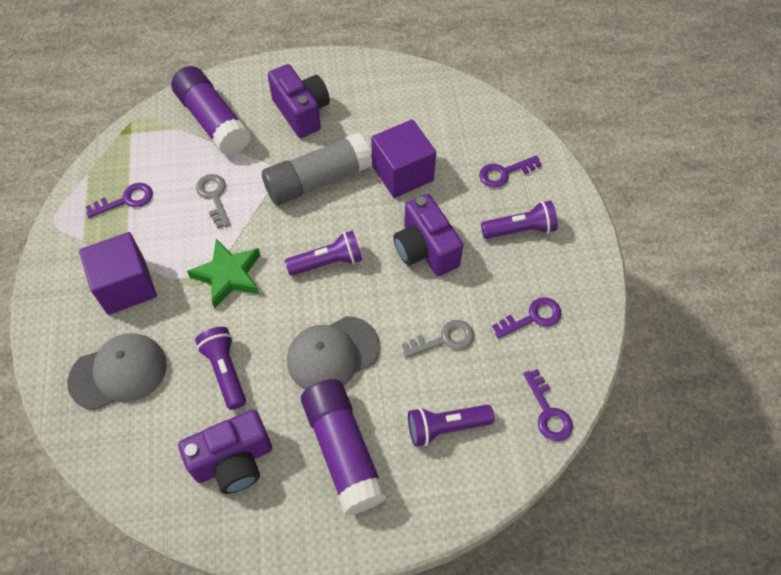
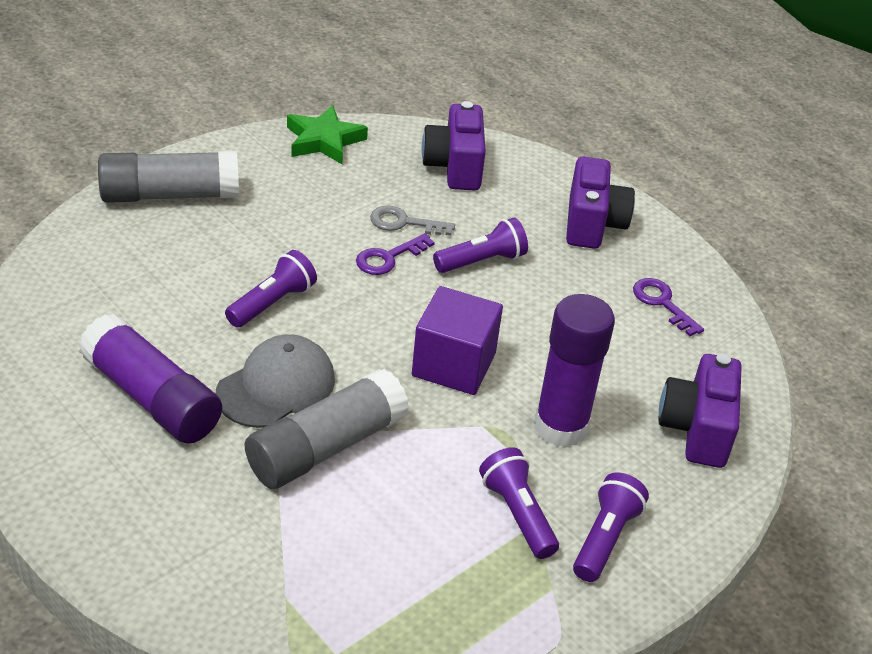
grey cap: [67,334,167,410] [287,316,380,390] = 2 -> [216,334,335,428] = 1
grey glue stick: [262,133,372,205] = 1 -> [98,151,239,203] [245,368,409,489] = 2
grey key: [196,174,230,228] [402,320,474,358] = 2 -> [370,206,455,236] = 1
purple cube: [79,232,157,315] [371,119,436,198] = 2 -> [412,286,503,395] = 1
purple key: [86,183,153,218] [479,155,542,188] [492,297,561,338] [523,369,573,441] = 4 -> [356,233,435,275] [633,278,704,336] = 2

